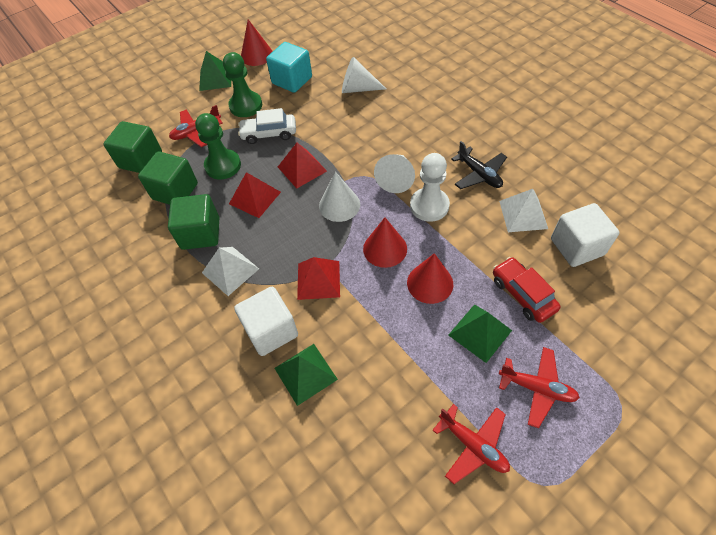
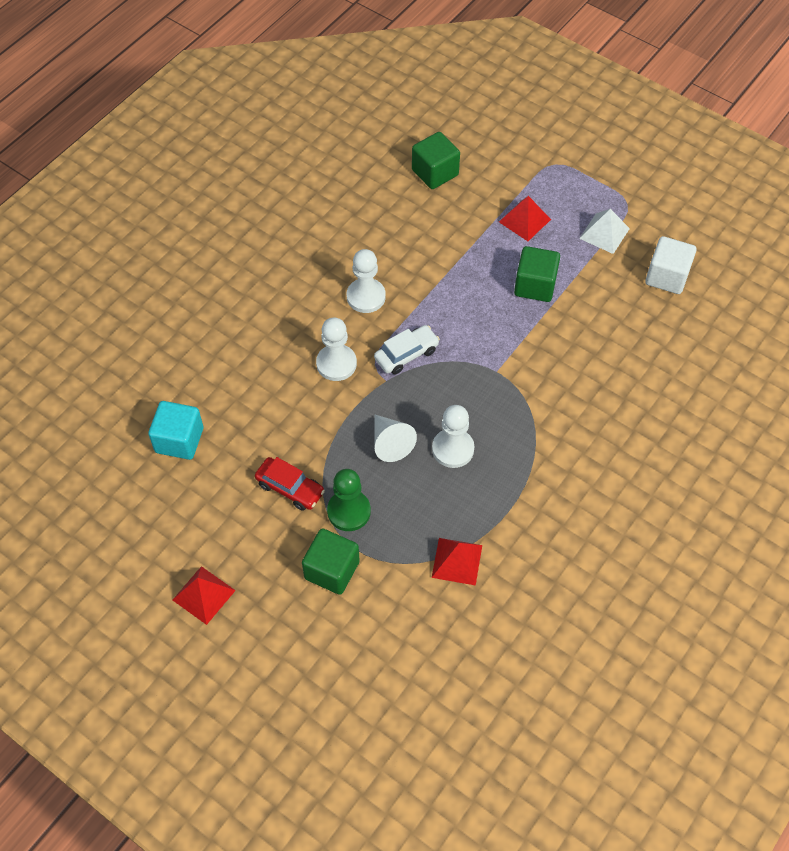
black plane: [451,141,507,189] = 1 -> none = 0
green pawn: [195,113,241,179] [223,52,262,117] = 2 -> [327,469,371,531] = 1
green pyramid: [199,51,231,91] [274,344,338,406] [448,304,512,363] = 3 -> none = 0
red cone: [241,19,273,66] [363,218,407,268] [407,253,453,304] = 3 -> none = 0
red plane: [169,105,223,147] [432,404,510,484] [499,347,580,428] = 3 -> none = 0
white cone: [319,172,360,222] [342,57,386,93] [374,154,415,193] = 3 -> [375,415,417,462] = 1
white cube: [234,287,298,356] [551,203,619,267] = 2 -> [645,236,697,294] = 1
white pawn: [410,153,450,222] = 1 -> [316,318,357,381] [347,249,386,313] [432,405,475,468] = 3
white pyramid: [202,247,259,296] [499,189,548,232] = 2 -> [579,209,630,254] = 1

